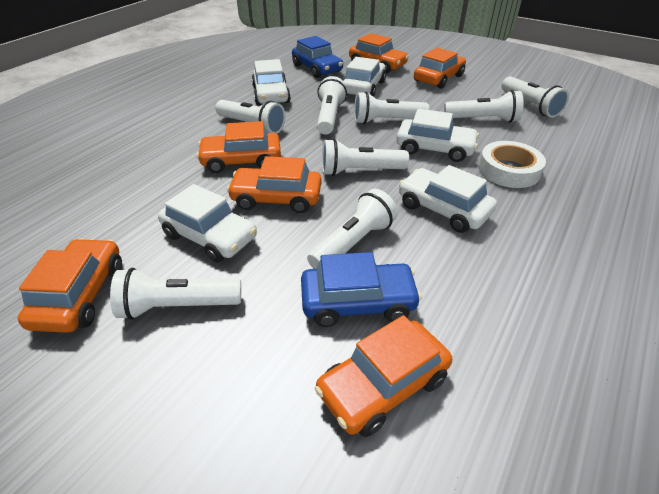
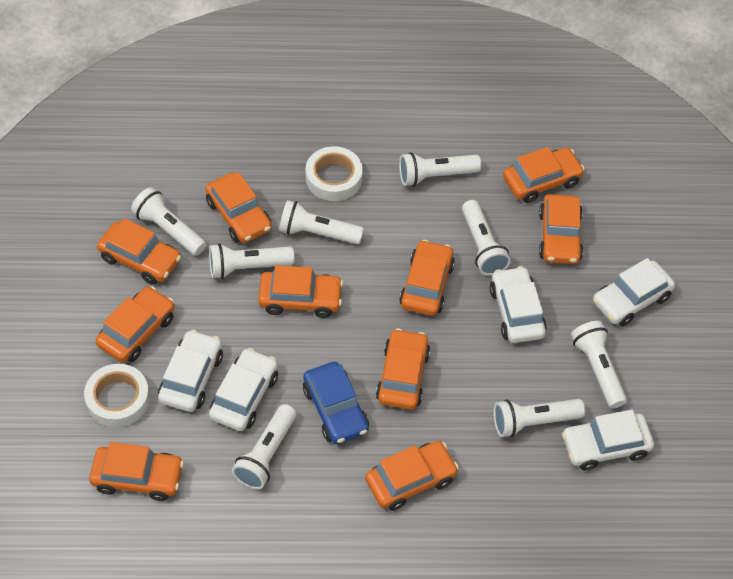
blue car: [292,36,343,78] [301,252,422,327] = 2 -> [303,362,369,444] = 1
orange car: [18,238,122,333] [196,121,281,173] [227,156,322,213] [315,315,452,437] [349,33,409,74] [414,48,466,89] = 6 -> [89,442,184,501] [96,286,175,363] [97,218,181,285] [205,172,272,243] [258,265,343,318] [365,441,459,511] [376,328,430,410] [399,240,455,316] [503,147,585,203] [539,194,583,264] = 10
white tape: [479,141,546,188] = 1 -> [84,364,150,428] [306,146,363,201] = 2

